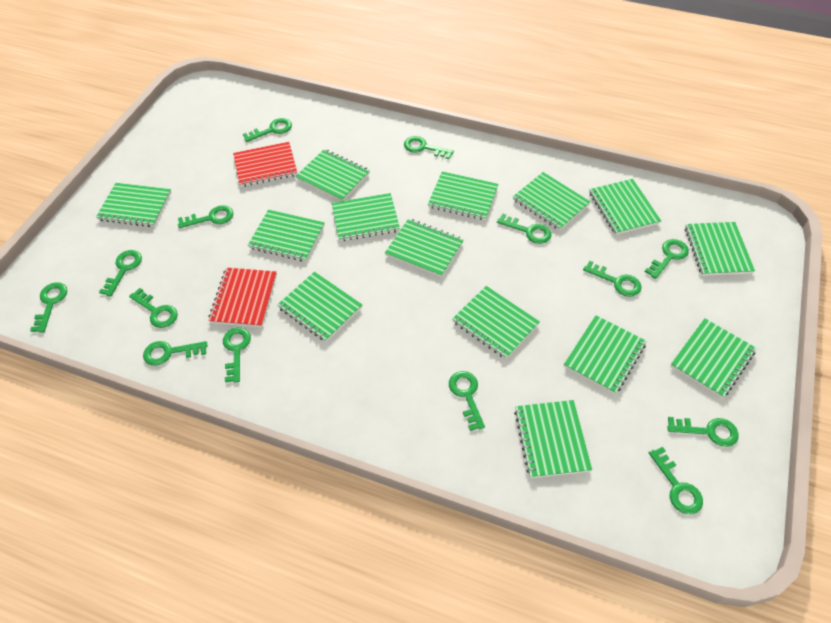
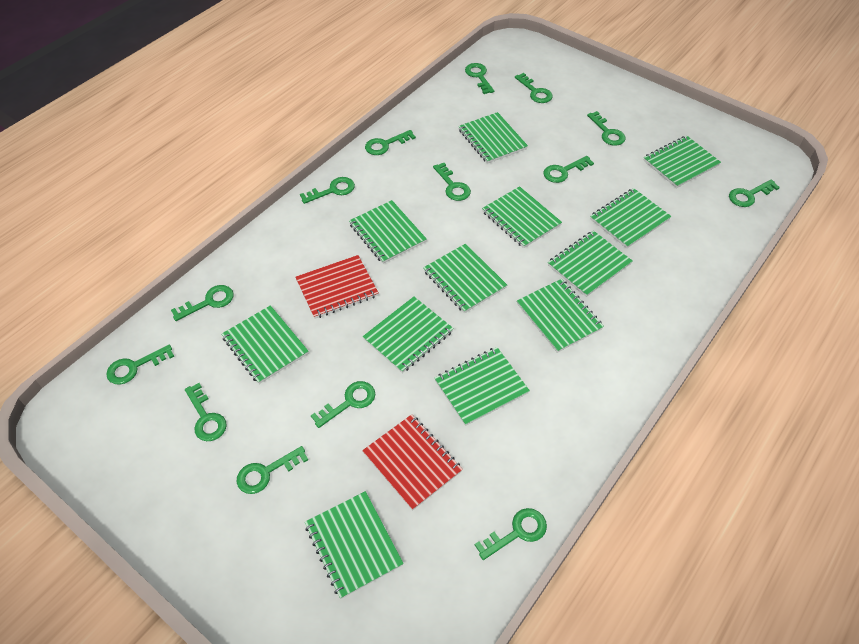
green notebook: [96,183,172,227] [248,210,325,261] [277,272,362,342] [296,149,370,201] [332,193,400,241] [385,219,464,277] [428,171,498,220] [452,286,540,359] [513,172,591,230] [514,400,592,478] [564,315,646,394] [589,179,661,235] [670,318,756,398] [685,222,755,276] = 14 -> [222,305,309,384] [305,491,404,599] [349,200,427,264] [363,296,454,373] [423,244,507,313] [435,347,530,426] [458,112,528,164] [482,186,562,248] [517,279,604,353] [548,231,633,297] [590,188,672,248] [643,136,721,188] = 12

